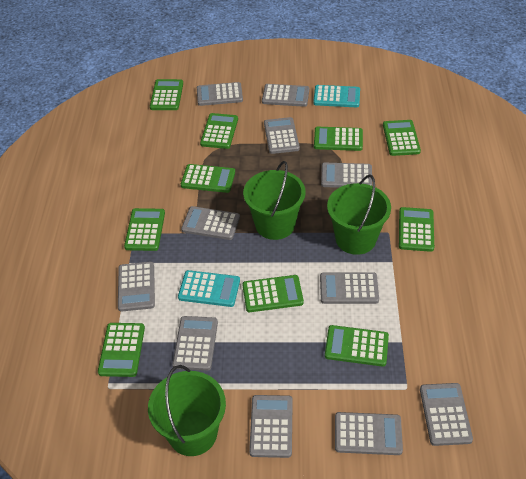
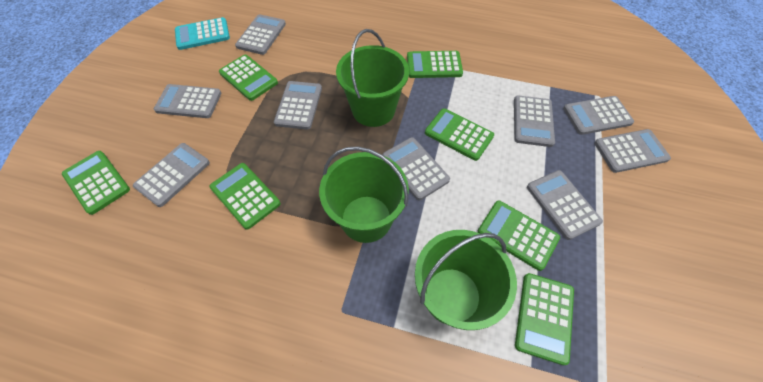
green calculator: [98,323,145,377] [124,208,165,251] [150,79,183,110] [181,164,235,193] [200,113,238,149] [242,275,304,312] [314,127,363,151] [325,325,389,367] [383,120,421,156] [399,207,434,252] = 10 -> [62,151,130,215] [209,163,281,230] [219,55,278,101] [407,51,463,78] [425,108,494,161] [478,200,560,271] [515,273,574,365] = 7
grey calculator: [118,262,155,312] [172,316,218,371] [181,206,240,240] [197,82,243,106] [249,395,293,458] [262,84,309,107] [264,117,300,154] [320,272,379,304] [321,163,372,188] [335,412,403,455] [420,383,473,446] = 11 -> [133,143,210,207] [154,84,221,118] [235,14,286,55] [274,81,322,130] [382,137,450,200] [514,95,555,147] [527,170,603,240] [563,96,634,135] [594,129,671,173] = 9
turquoise calculator: [178,270,240,307] [313,85,360,108] = 2 -> [175,17,230,50] = 1

